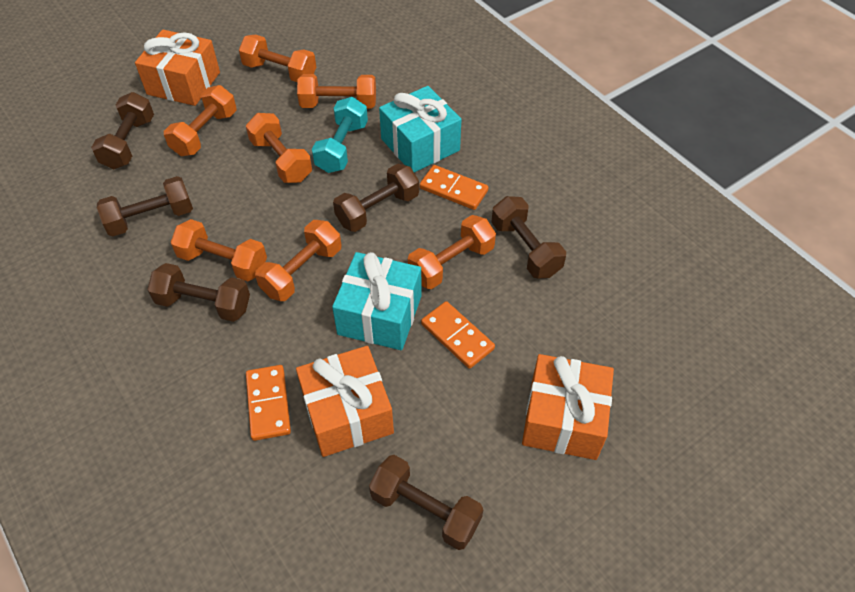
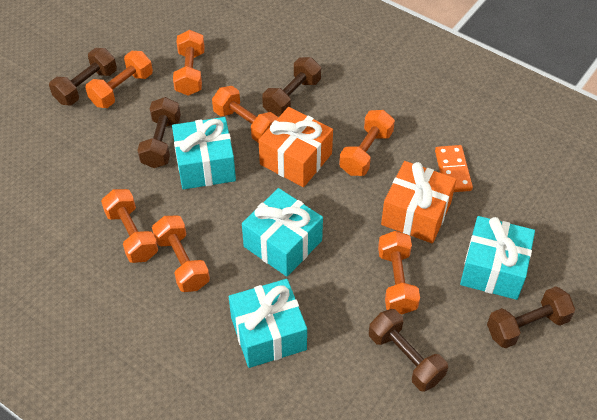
brown dumbbell: [91,92,154,169] [97,176,193,236] [147,263,250,322] [333,164,419,232] [369,455,483,550] [491,196,566,278] = 6 -> [49,48,117,105] [137,97,181,168] [262,57,321,116] [369,309,448,392] [487,287,575,348] = 5
orange domino: [246,365,291,441] [419,165,488,210] [421,301,495,369] = 3 -> [435,145,473,192] = 1
orange gift: [135,29,220,106] [296,346,394,457] [522,354,614,460] = 3 -> [258,107,333,187] [381,161,456,243] = 2
turquoise dumbbell: [312,97,368,173] = 1 -> none = 0
turquoise gift: [332,252,422,350] [379,86,462,172] = 2 -> [172,117,236,189] [229,279,307,368] [242,188,323,277] [460,216,535,300] = 4

